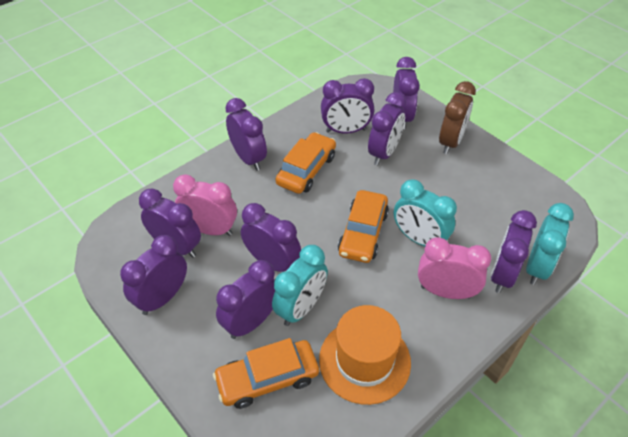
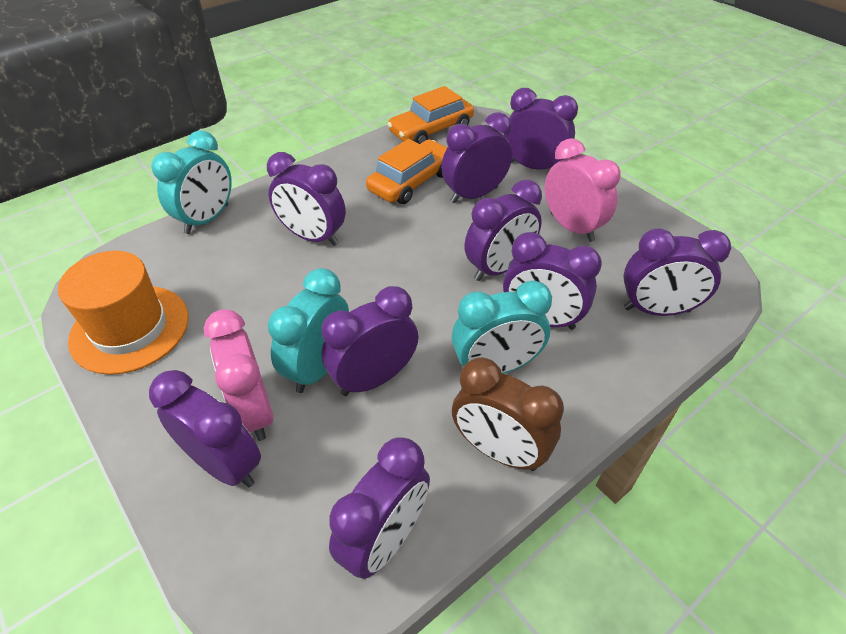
orange car: [213,338,319,409] [275,132,336,194] [338,190,389,263] = 3 -> [366,139,447,204] [387,86,474,144] = 2

